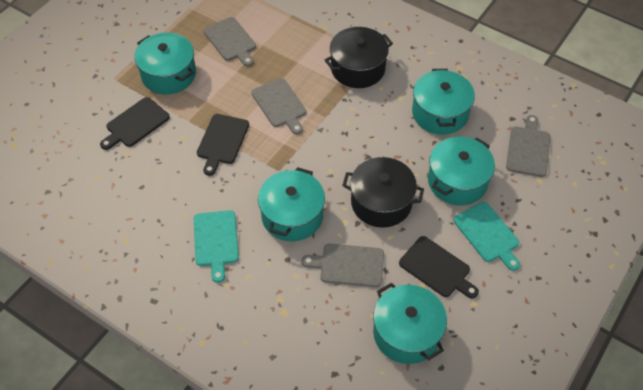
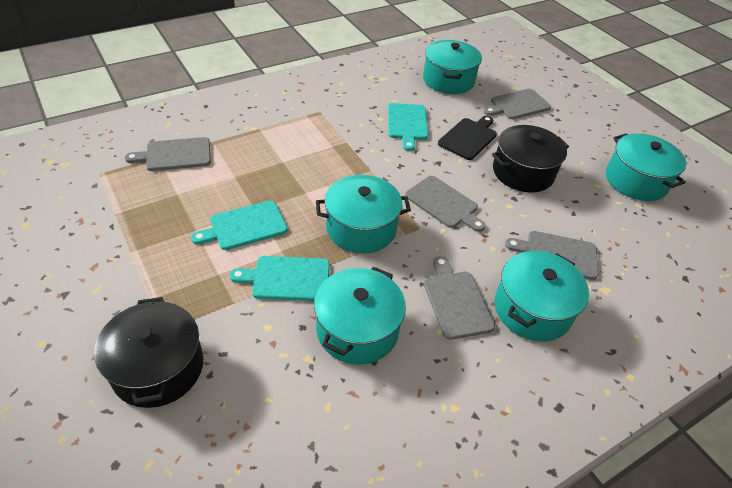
black cutting board: [100,97,170,150] [197,114,249,176] [399,236,479,298] = 3 -> [438,116,497,160] = 1
grey cutting board: [203,17,256,66] [251,78,306,135] [302,244,384,287] [506,115,550,177] = 4 -> [125,137,211,171] [405,176,486,232] [424,256,495,340] [484,89,551,119] [505,231,598,280] = 5
turquoise cutting board: [194,210,239,283] [454,202,520,271] = 2 -> [191,201,288,250] [230,256,330,301] [388,103,428,151] = 3

